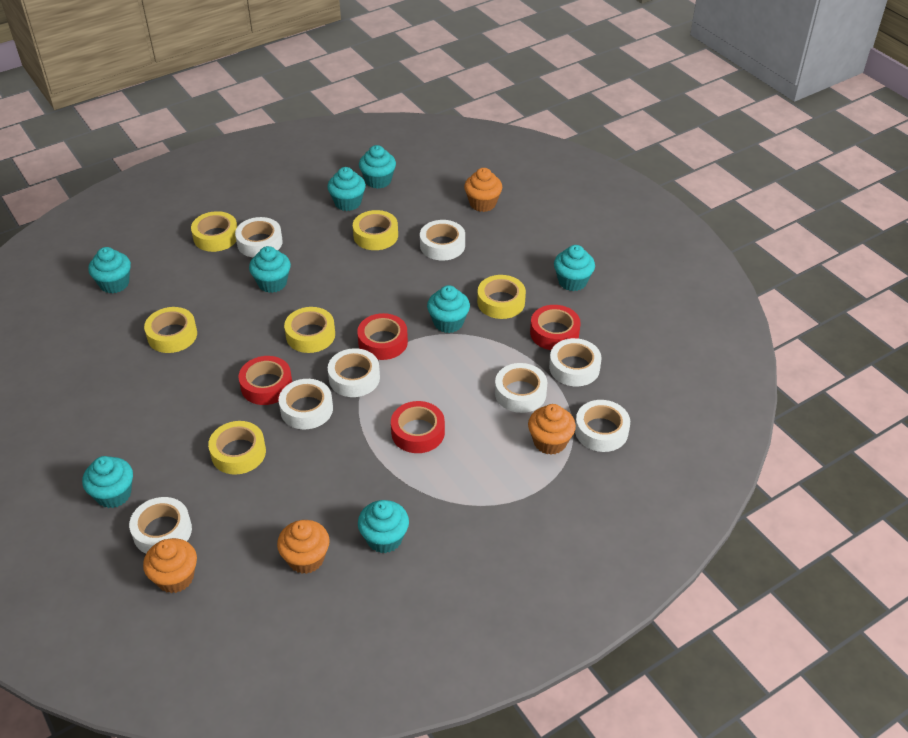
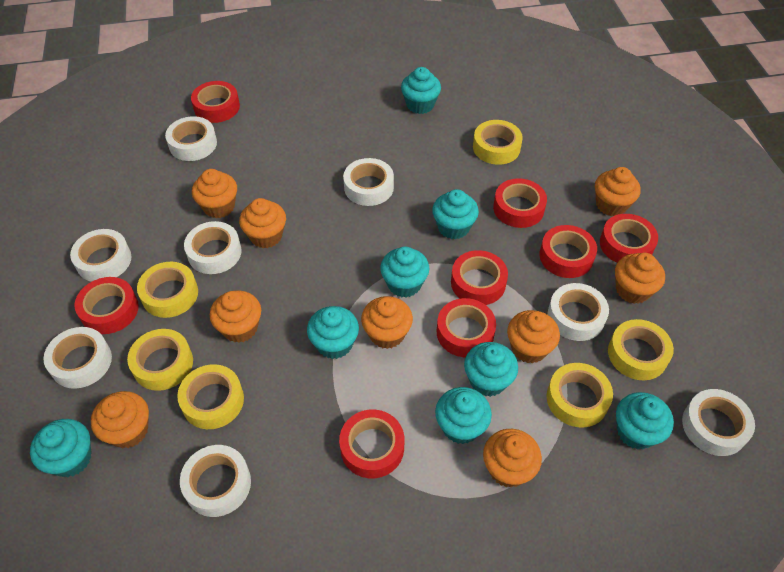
orange cupcake: [143,538,197,593] [277,520,330,574] [464,168,502,212] [528,404,576,455] = 4 -> [91,391,149,448] [192,169,237,218] [210,291,261,343] [239,198,286,248] [361,296,413,349] [483,429,542,488] [507,310,560,364] [595,167,640,216] [615,253,665,304] = 9
red tape: [239,356,292,405] [357,313,408,360] [391,401,445,453] [530,305,581,350] = 4 -> [74,277,139,334] [191,81,240,123] [339,410,404,478] [437,298,496,357] [451,250,508,305] [493,178,547,228] [539,225,597,278] [600,214,658,263] = 8

